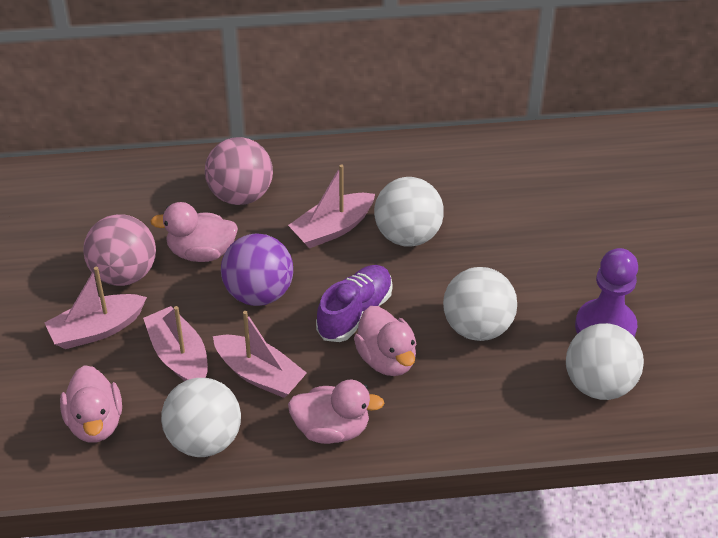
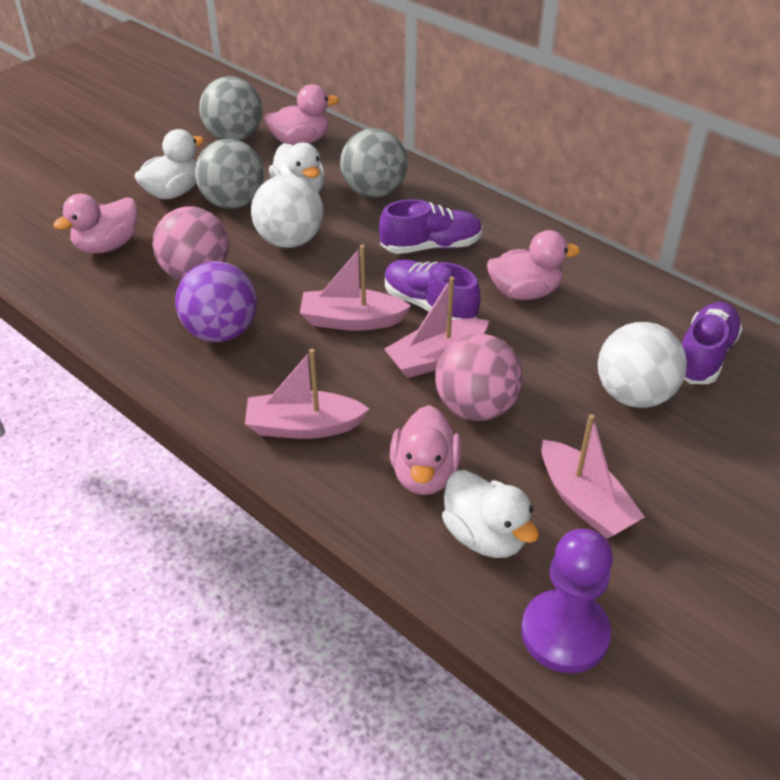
grey ball: none = 0 -> [195,139,264,209] [199,76,263,141] [340,128,408,198] = 3
purple shoe: [316,265,393,342] = 1 -> [379,199,483,254] [385,259,480,320] [682,302,742,384] = 3
white ball: [161,378,241,457] [374,177,444,247] [443,267,517,341] [566,323,644,400] = 4 -> [251,175,323,248] [598,322,687,408] = 2
white duck: none = 0 -> [134,129,204,199] [269,143,325,192] [442,470,539,558] = 3

